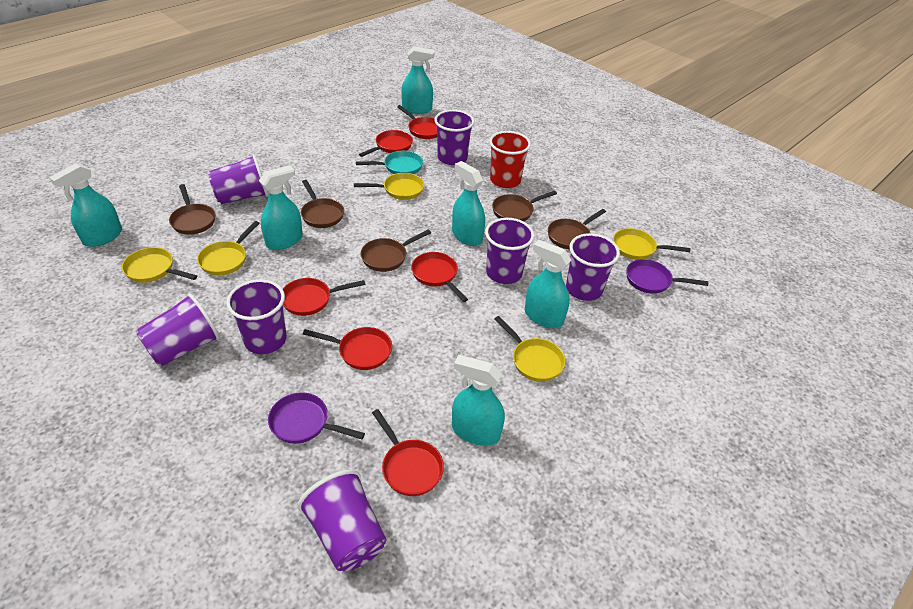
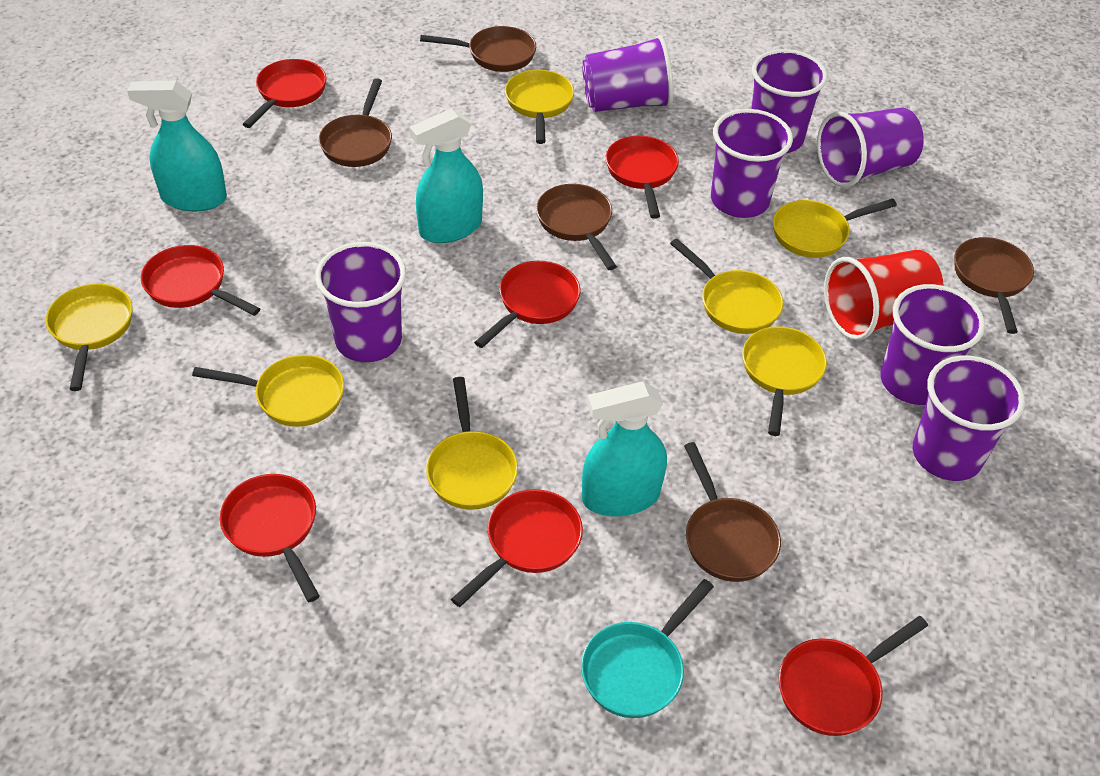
purple pan: [268,392,365,444] [626,259,708,294] = 2 -> none = 0
red pan: [283,278,365,316] [303,327,392,370] [359,130,413,157] [372,409,444,496] [397,105,437,139] [411,252,468,302] = 6 -> [141,245,261,316] [220,474,320,602] [242,59,326,128] [451,489,583,607] [474,261,580,348] [606,136,679,219] [779,616,928,736] = 7
turquoise spray bottle: [49,163,122,247] [259,165,303,250] [401,46,435,114] [452,161,485,246] [452,355,505,446] [525,240,571,328] = 6 -> [127,81,227,211] [409,108,483,243] [582,382,667,516] = 3
yellow pan: [122,247,197,283] [197,221,260,275] [354,173,424,200] [494,316,566,382] [613,228,690,260] = 5 -> [46,284,132,391] [192,355,344,427] [426,377,518,510] [505,70,574,144] [670,239,783,334] [742,326,827,436] [773,199,897,258] = 7

